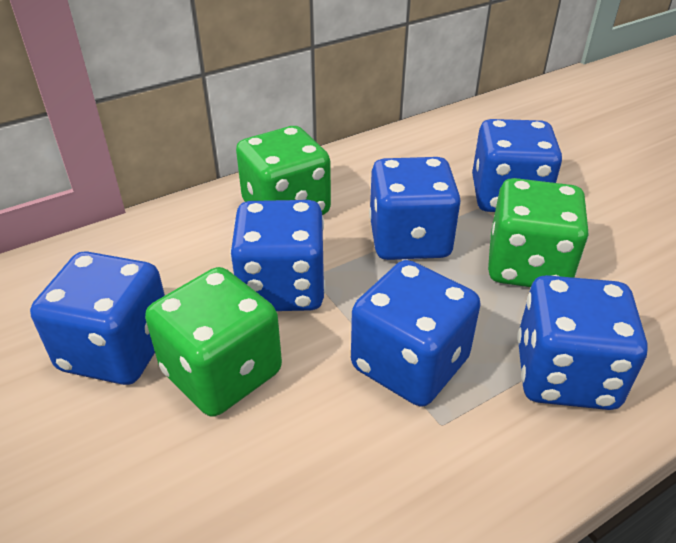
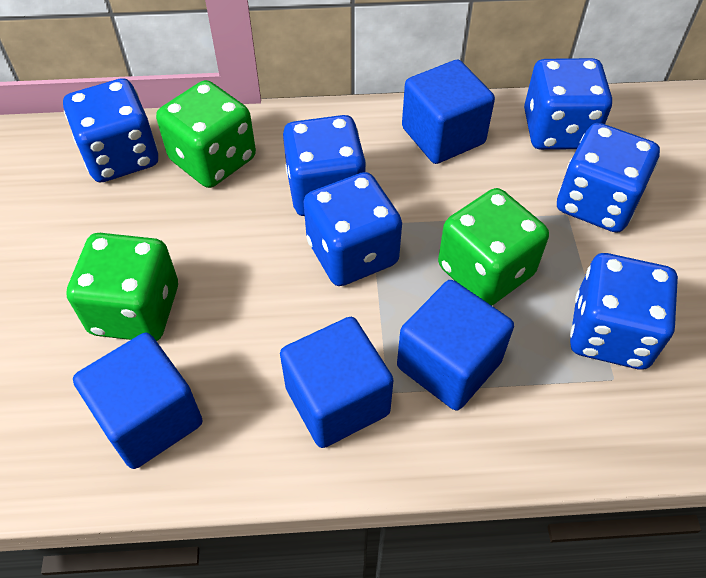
blue cube: none = 0 -> [73,333,202,469] [280,317,393,448] [397,280,514,411] [402,59,495,164] = 4

